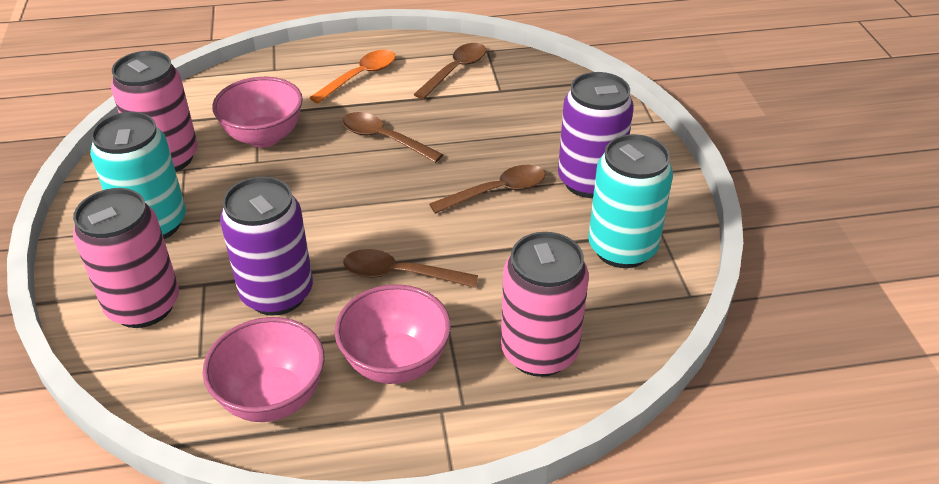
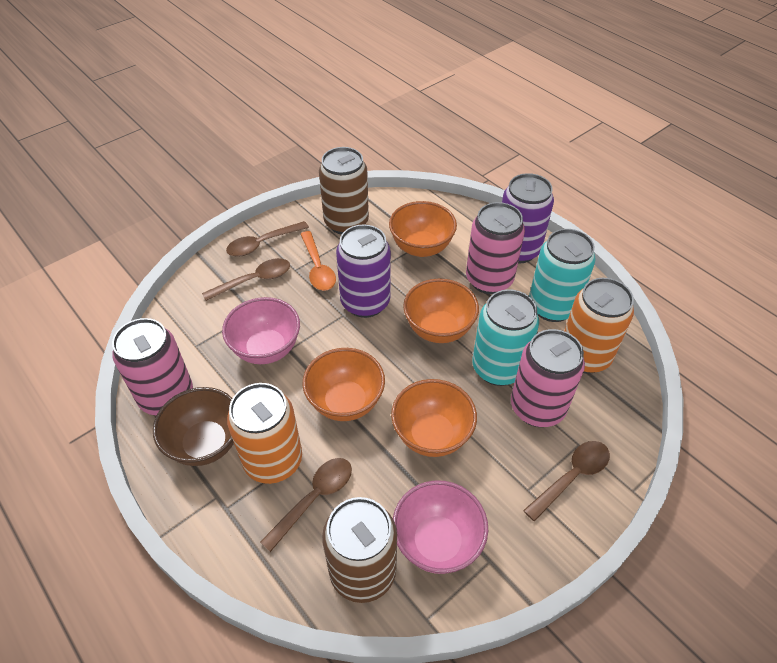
brown bowl: none = 0 -> [153,387,234,466] = 1
brown can: none = 0 -> [319,147,369,235] [322,497,397,603] = 2
orange bowl: none = 0 -> [303,348,385,421] [389,201,457,257] [391,379,477,457] [403,278,479,343] = 4
orange can: none = 0 -> [227,383,302,484] [564,278,634,374] = 2
pink bowl: [203,317,325,422] [212,77,303,148] [335,284,451,384] = 3 -> [222,297,300,364] [393,480,488,574] = 2

